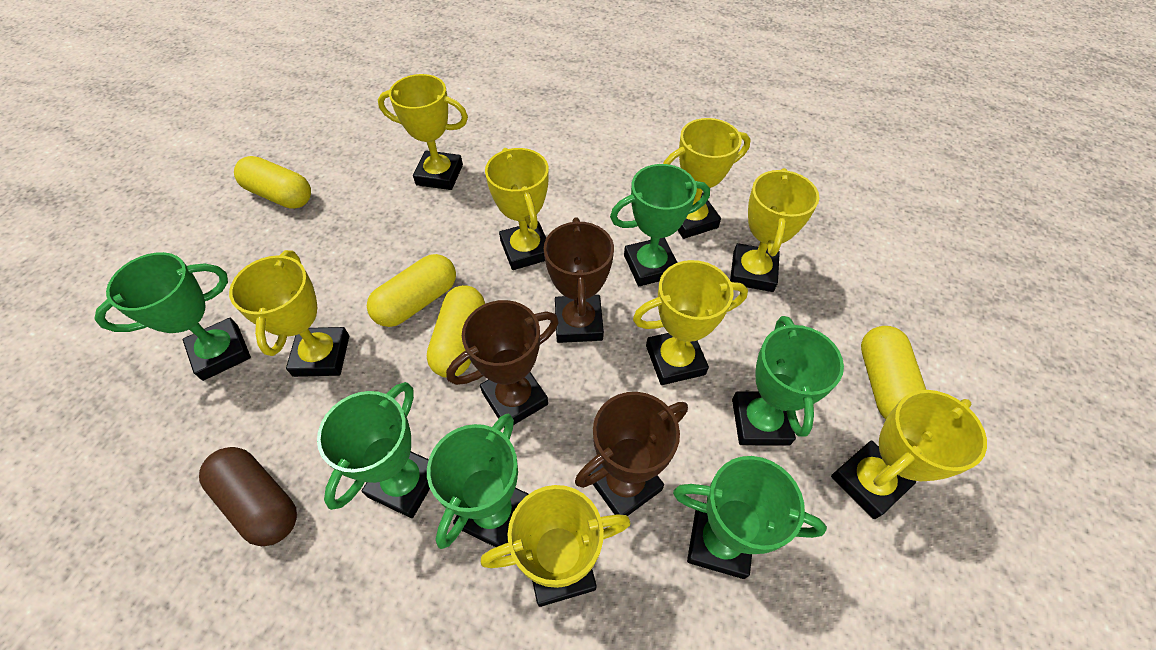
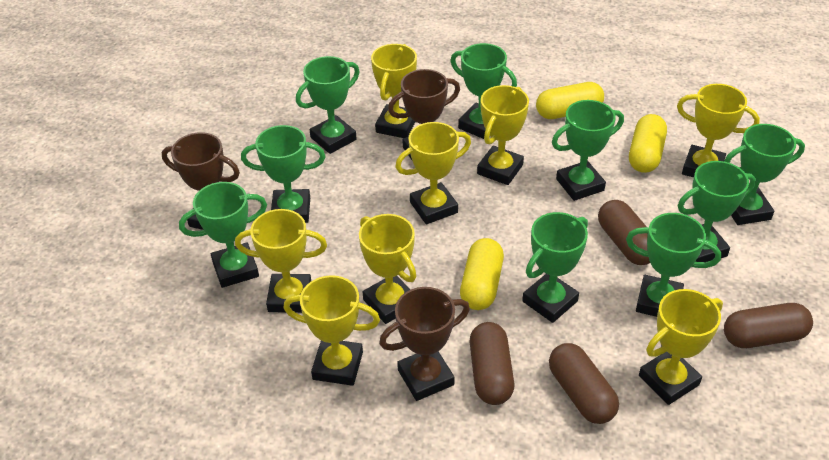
brown capsule: [199,447,297,546] = 1 -> [470,322,514,405] [549,343,619,424] [598,200,650,265] [724,303,813,348] = 4
green trophy: [94,252,251,381] [317,382,430,518] [427,414,528,549] [610,164,710,286] [673,456,827,579] [732,316,844,446] = 6 -> [179,182,267,288] [241,125,325,223] [296,56,360,154] [450,43,517,139] [522,212,588,323] [552,100,624,201] [626,213,721,317] [678,161,756,262] [724,124,805,225] = 9
yellow capsule: [234,156,311,209] [367,254,456,327] [427,285,485,378] [861,326,926,419] = 4 -> [460,238,504,310] [536,82,604,119] [629,114,667,173] = 3

